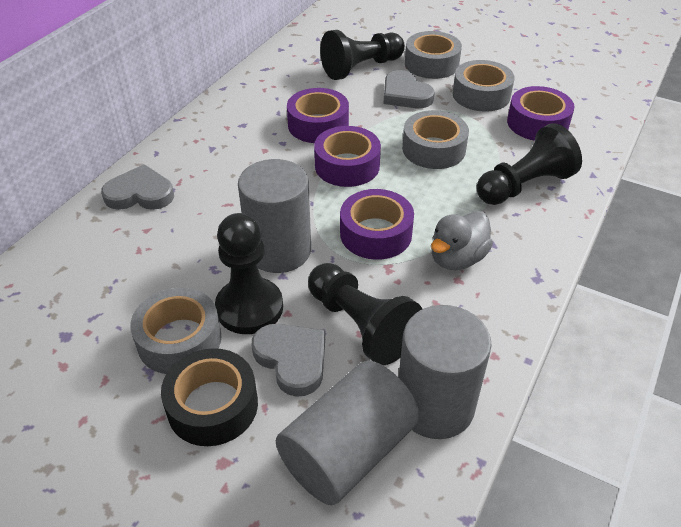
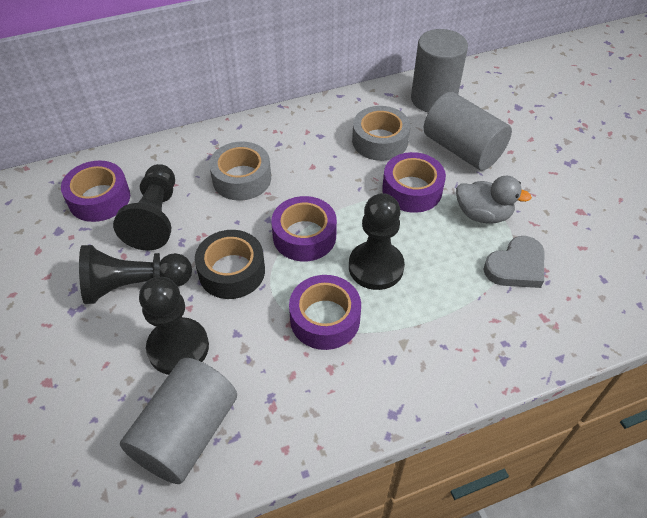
grey heart: [101,164,174,210] [252,324,325,397] [383,70,435,108] = 3 -> [484,236,544,288] = 1
grey tape: [130,288,222,374] [402,110,469,169] [405,31,462,79] [453,60,515,112] = 4 -> [209,142,271,201] [352,106,410,161] = 2

